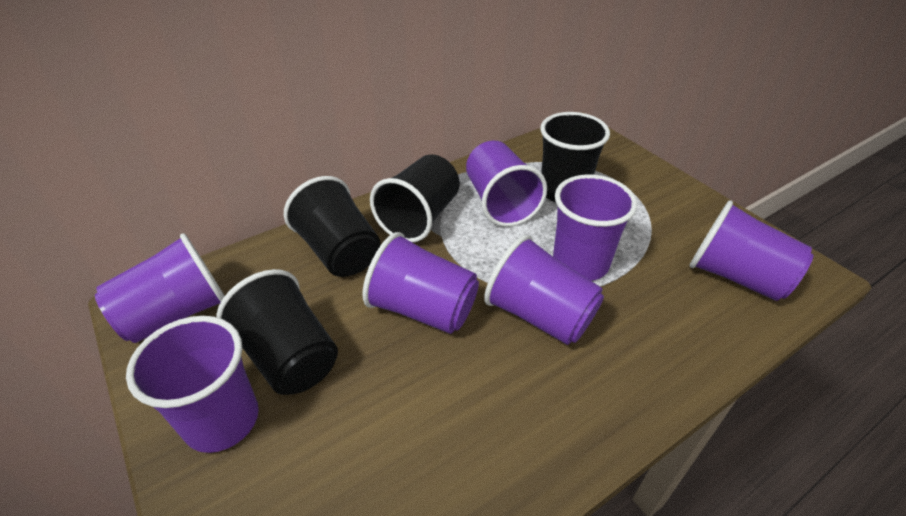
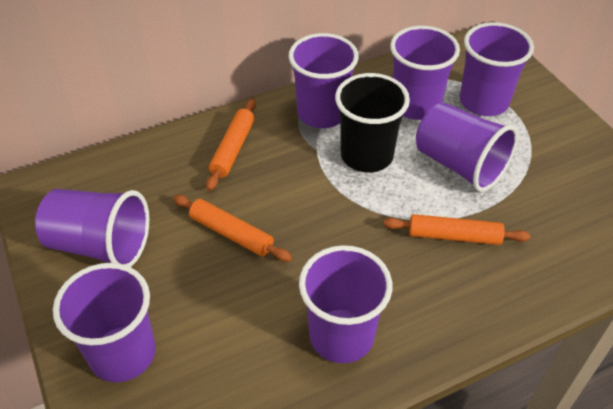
black cup: [216,269,338,395] [284,176,380,277] [370,154,460,242] [540,112,610,203] = 4 -> [335,73,410,172] = 1
orange rolling pin: none = 0 -> [173,195,292,262] [206,99,256,191] [383,214,530,245] = 3

